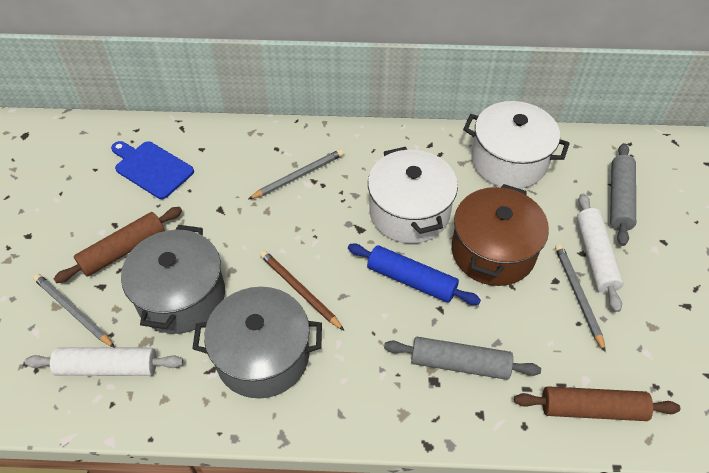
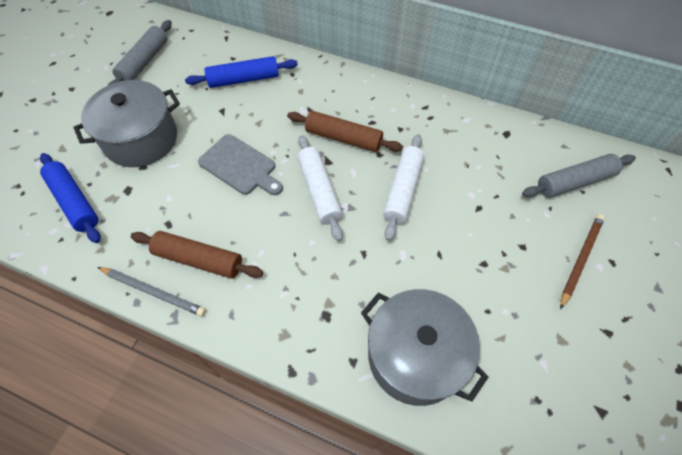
blue cutting board: [111,141,194,199] = 1 -> none = 0
blue rolling pin: [348,244,481,305] = 1 -> [40,153,100,243] [185,56,298,88] = 2
brown pot: [452,184,549,286] = 1 -> none = 0
grey cutting board: none = 0 -> [198,134,283,195] = 1
grey pencil: [33,274,115,348] [249,149,344,199] [555,244,606,352] = 3 -> [97,267,206,316] = 1
white pot: [368,147,458,243] [463,101,570,188] = 2 -> none = 0

